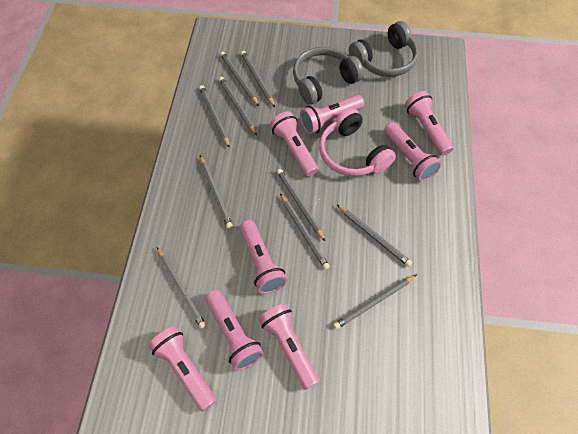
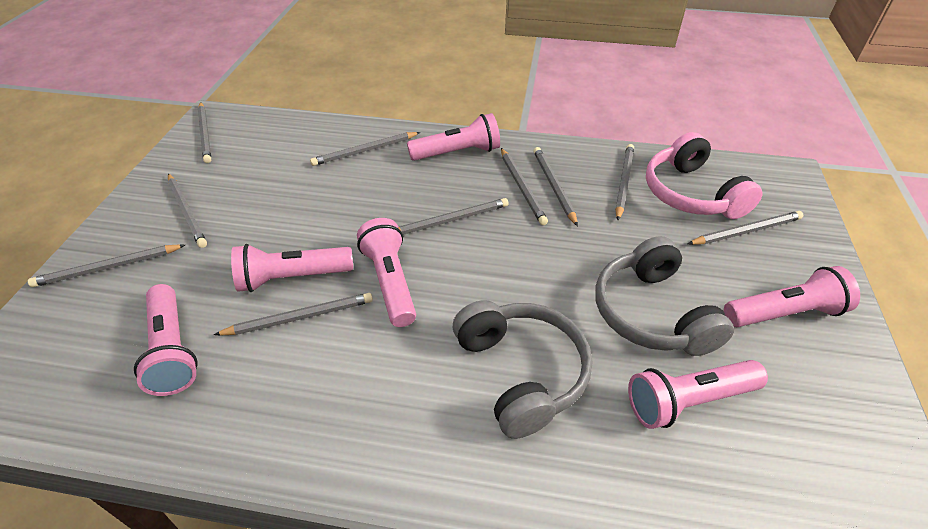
pink flashlight: [148,326,217,412] [205,290,264,371] [240,220,287,294] [259,303,320,390] [270,111,319,177] [300,95,364,134] [384,122,442,182] [405,91,454,156] = 8 -> [134,284,198,396] [231,244,353,292] [357,218,416,327] [407,113,500,161] [628,360,768,429] [724,266,860,327] = 6

